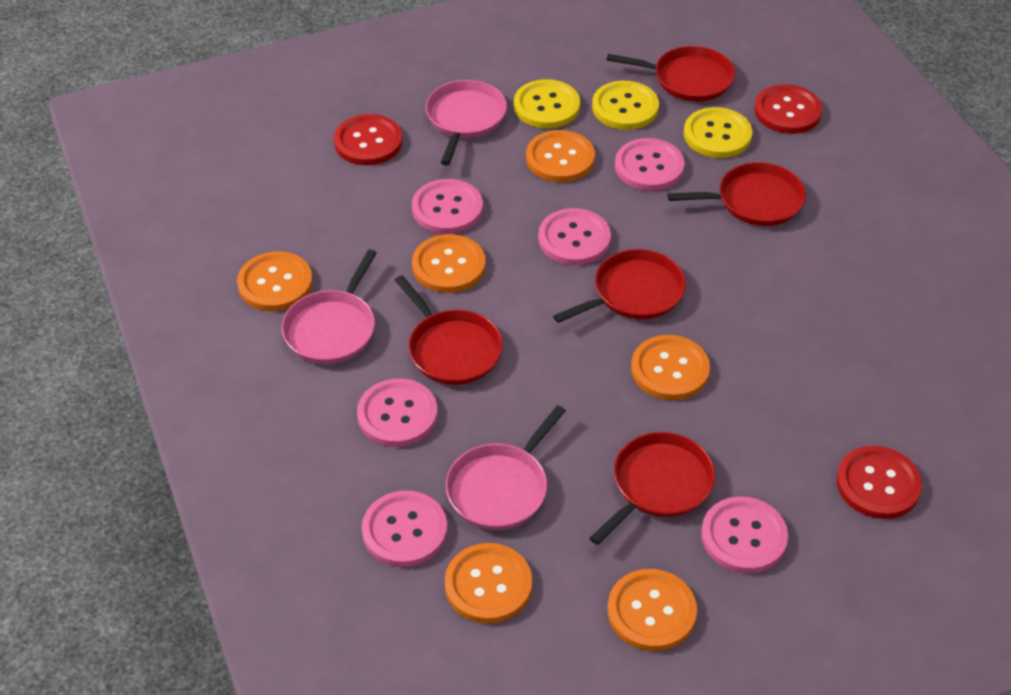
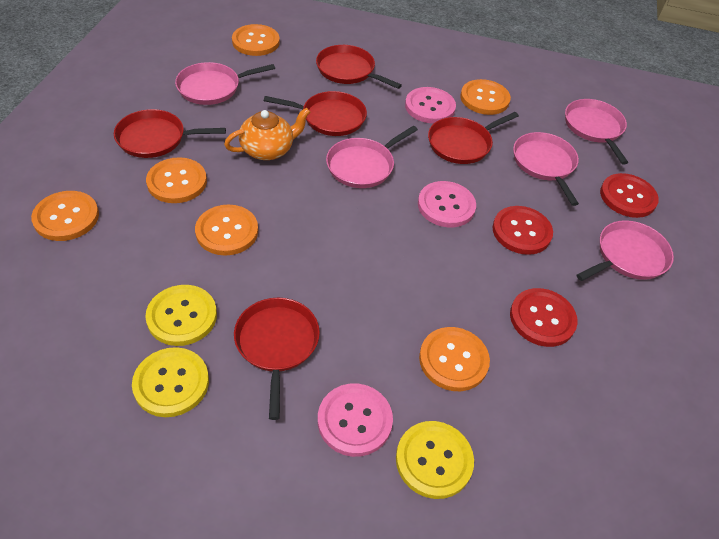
orange teapot: none = 0 -> [224,107,310,160] = 1
pink button: [357,378,438,447] [362,490,447,567] [412,179,483,234] [538,208,611,265] [615,138,685,191] [701,497,788,573] = 6 -> [318,383,393,457] [405,87,456,124] [418,181,476,227] = 3
pink pan: [282,249,377,364] [426,80,507,165] [446,405,566,530] = 3 -> [175,62,275,105] [326,126,418,188] [513,132,579,206] [565,99,628,165] [576,220,674,281] = 5

